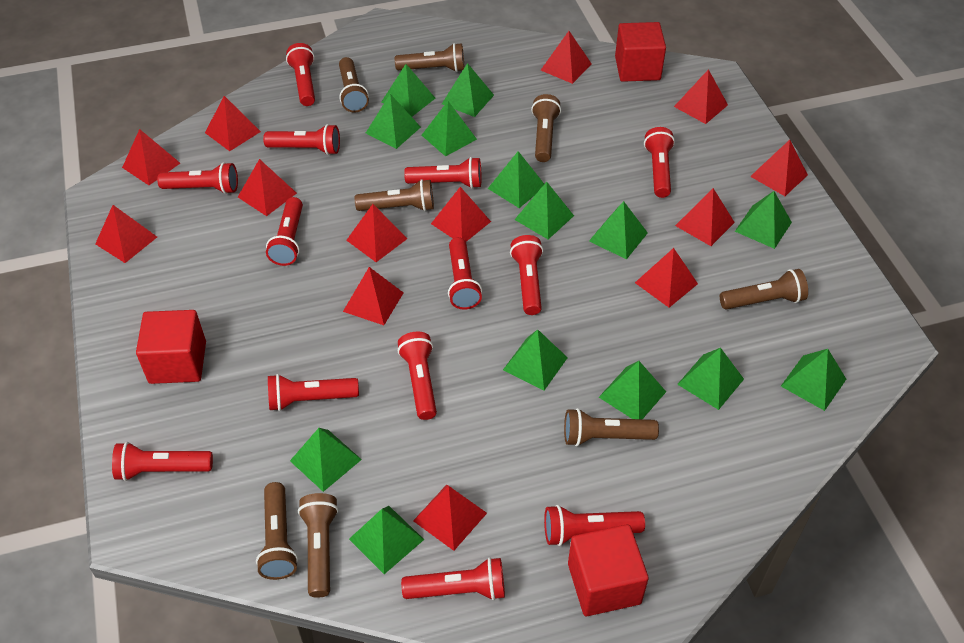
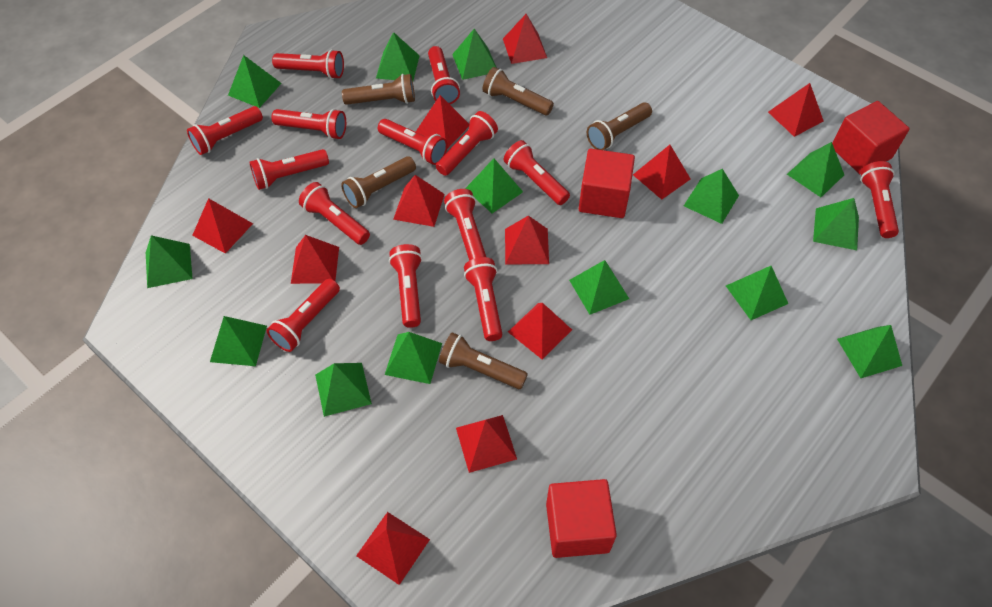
brown flashlight: [256,482,298,580] [298,493,338,598] [339,57,369,113] [355,179,434,211] [395,43,464,72] [531,94,561,162] [564,408,659,446] [720,269,808,309] = 8 -> [341,156,416,208] [342,74,415,105] [439,332,528,389] [482,67,554,115] [587,102,652,150] = 5
red flashlight: [112,442,213,481] [157,162,238,194] [263,124,340,155] [266,197,303,266] [268,374,359,411] [286,43,315,106] [398,332,437,420] [401,557,505,601] [404,157,482,189] [448,237,482,310] [510,235,543,315] [544,505,645,546] [644,127,675,198] = 13 -> [187,106,263,155] [250,149,329,190] [267,279,340,352] [271,109,346,139] [272,49,344,79] [299,182,370,245] [378,119,448,165] [389,244,422,328] [428,46,460,104] [436,111,498,176] [444,189,486,261] [464,257,502,341] [504,140,570,205] [860,161,899,238] = 14
red pyramid: [95,205,157,263] [122,129,180,185] [205,96,261,151] [238,159,297,216] [343,267,404,325] [346,204,407,262] [413,485,487,551] [431,187,491,242] [541,31,592,84] [635,248,698,308] [674,69,728,124] [675,188,735,246] [750,140,808,196] = 13 -> [192,198,253,253] [291,235,339,284] [356,512,430,585] [393,175,445,227] [416,95,469,149] [456,415,517,473] [503,14,547,64] [505,215,549,264] [508,303,572,359] [633,145,690,200] [768,83,824,137] = 11

